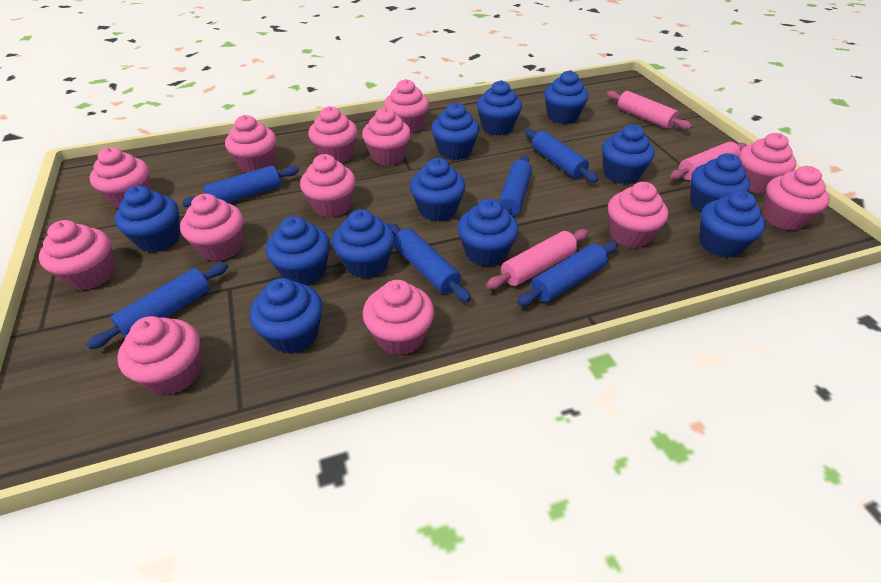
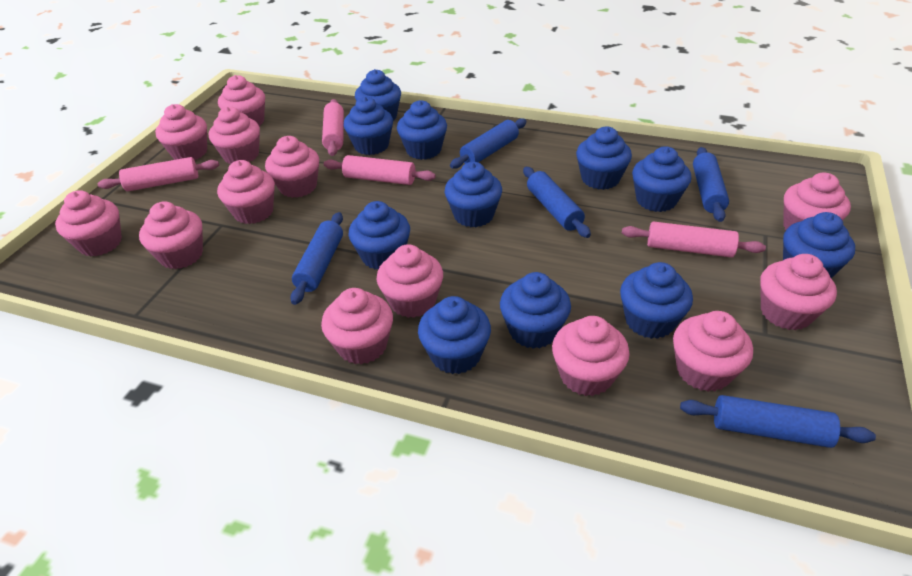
blue cupcake: [114,186,180,252] [250,278,323,354] [266,216,330,285] [332,209,395,278] [410,158,465,221] [431,103,479,160] [458,199,519,267] [477,80,522,135] [544,70,589,124] [602,124,654,184] [690,153,750,213] [699,191,766,258] = 12 -> [343,97,393,155] [349,201,410,270] [355,69,401,121] [397,100,447,160] [418,296,491,374] [445,162,502,227] [500,272,571,349] [576,127,632,190] [620,262,693,339] [632,146,691,212] [783,212,855,278] = 11
blue rolling pin: [86,262,228,349] [182,165,299,207] [388,223,471,302] [499,155,532,216] [517,242,618,306] [525,129,598,183] = 6 -> [290,212,343,305] [450,118,527,169] [523,167,591,238] [680,395,876,448] [693,147,729,222] = 5
pink rolling pin: [486,229,588,289] [606,91,692,130] [670,142,747,180] = 3 -> [97,157,219,191] [322,99,344,156] [324,155,436,185] [622,221,766,258] = 4

